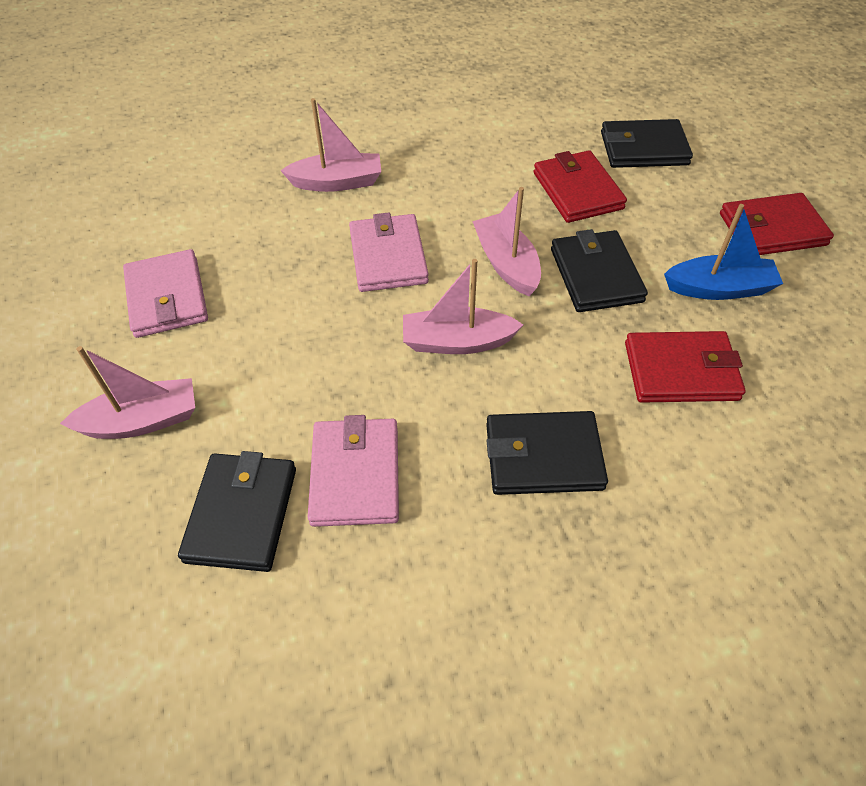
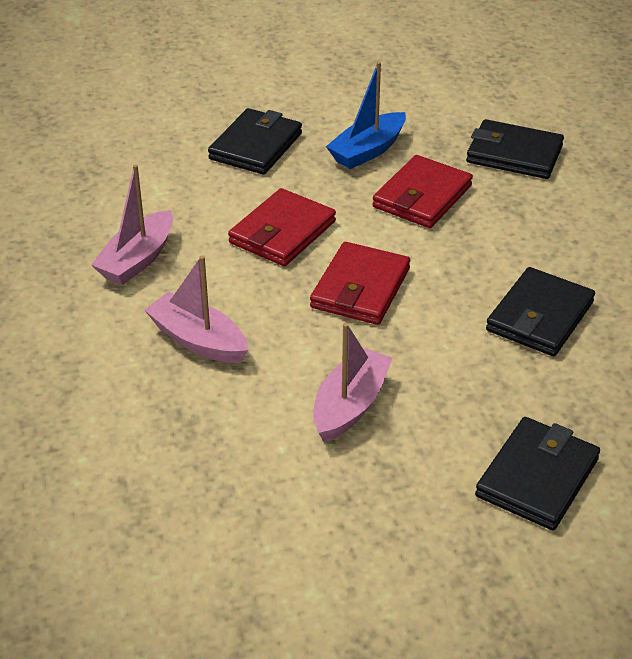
pink boat: [60,346,195,439] [280,98,381,192] [403,259,523,354] [472,187,541,296] = 4 -> [91,164,173,285] [144,255,248,363] [313,323,393,443] = 3
pink wallet: [123,249,208,338] [308,415,399,527] [349,213,429,292] = 3 -> none = 0

